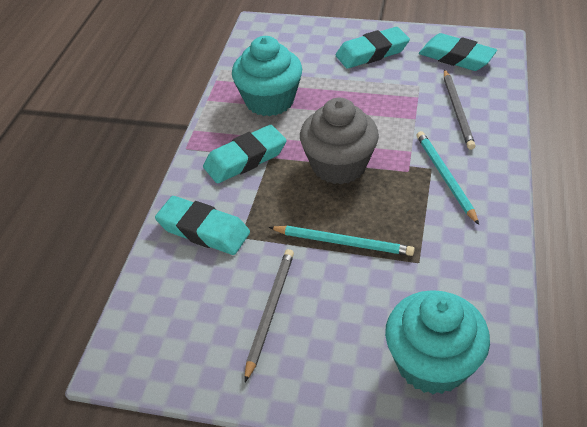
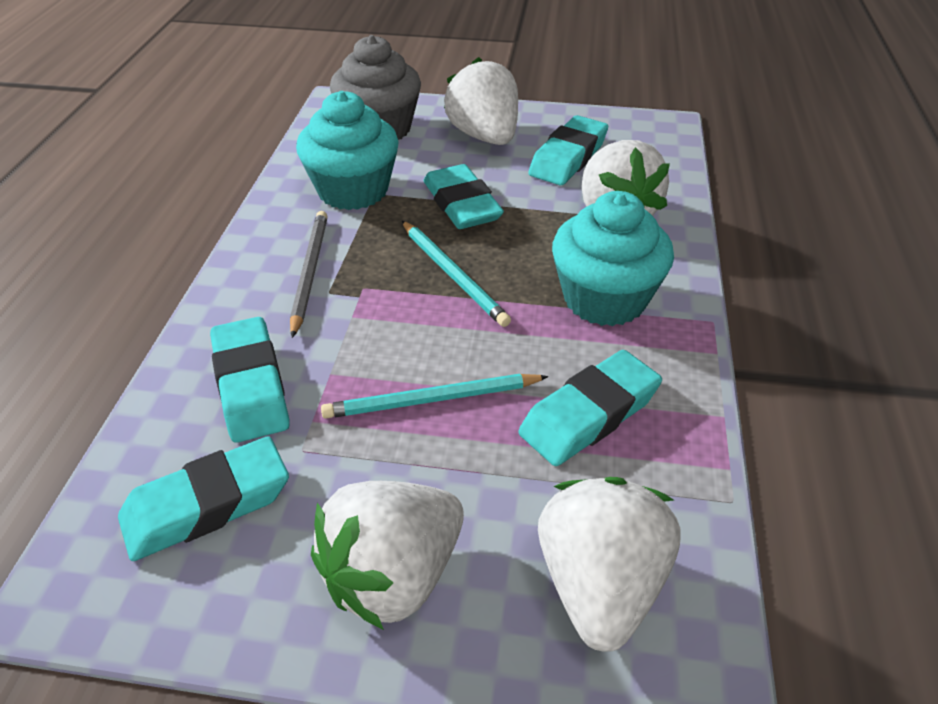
grey pencil: [244,249,294,382] [444,69,476,150] = 2 -> [290,211,328,338] = 1
turquoise eraser: [155,196,250,255] [203,125,287,184] [336,27,410,69] [419,33,497,71] = 4 -> [118,436,289,561] [210,317,290,443] [424,164,504,229] [518,350,662,466] [528,115,608,185] = 5
white strawberry: none = 0 -> [311,481,464,630] [444,57,518,145] [538,477,680,652] [582,140,670,216] = 4

